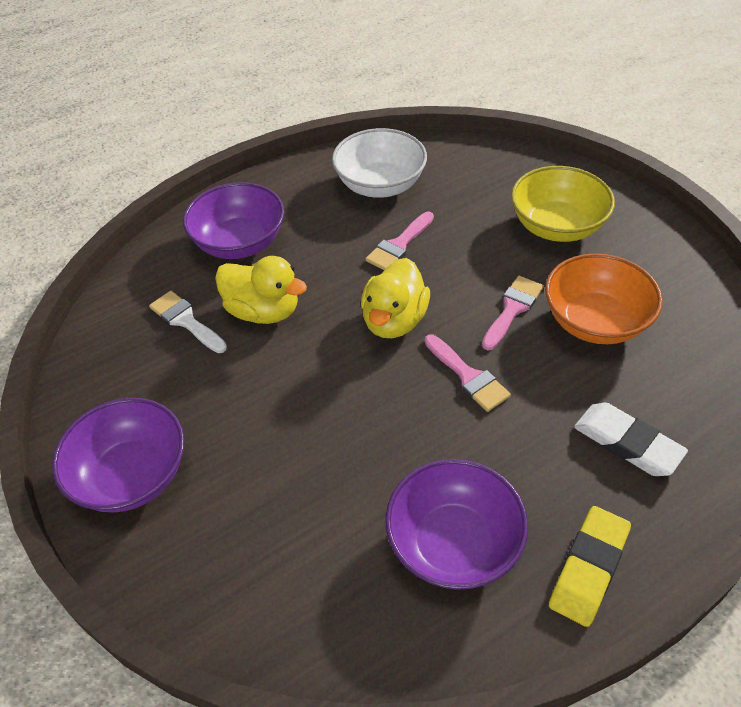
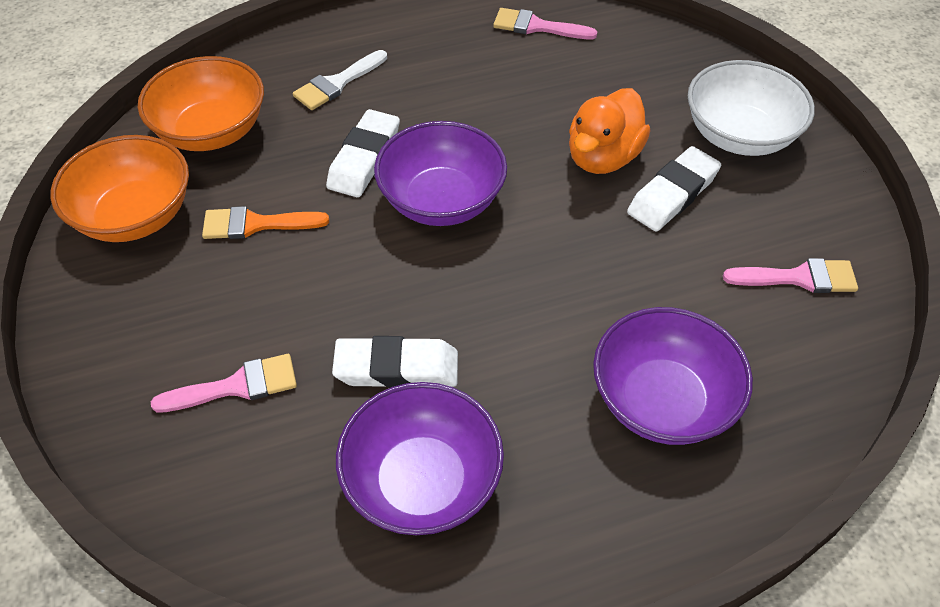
orange bowl: [545,254,663,344] = 1 -> [50,135,189,242] [138,56,264,151] = 2
orange brush: none = 0 -> [202,206,329,239] = 1
orange duck: none = 0 -> [569,88,650,174] = 1
white eraser: [574,402,688,476] = 1 -> [326,109,400,197] [332,336,458,388] [627,146,721,231] = 3
yellow bowl: [511,166,615,242] = 1 -> none = 0
yellow duck: [215,256,307,324] [361,258,430,338] = 2 -> none = 0
yellow eraser: [549,506,631,627] = 1 -> none = 0

